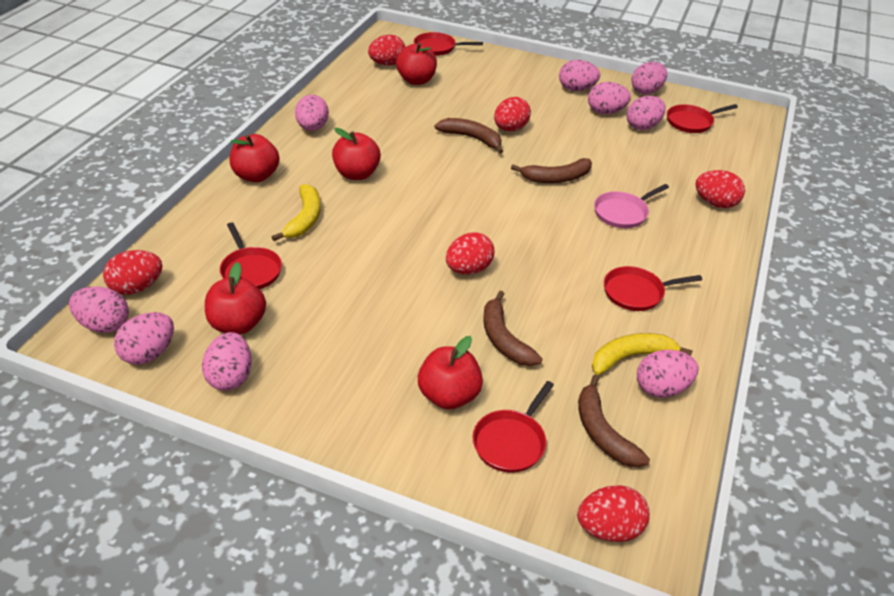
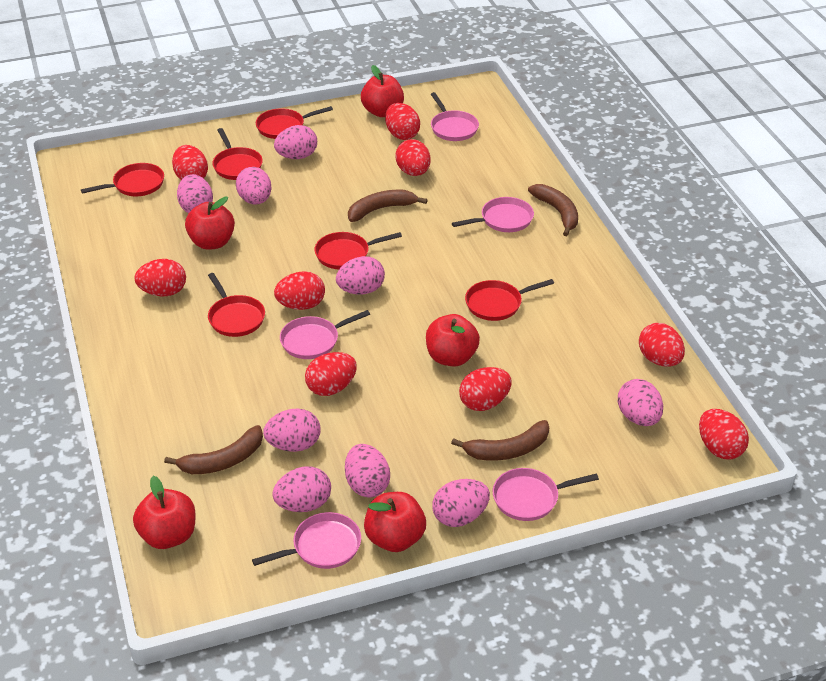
pink pan: [594,184,669,228] = 1 -> [252,512,361,569] [280,310,370,359] [431,92,479,141] [452,197,534,232] [493,468,599,521] = 5
red egg: [103,250,162,295] [368,35,405,65] [446,232,494,274] [494,97,531,131] [577,485,650,542] [695,170,745,208] = 6 -> [134,259,186,297] [172,145,208,180] [274,271,325,310] [305,352,357,396] [385,103,420,140] [395,139,431,176] [459,367,511,411] [639,323,685,367] [699,409,749,459] = 9
red pan: [220,222,282,289] [414,32,483,56] [473,381,554,473] [604,266,702,311] [667,104,738,133] = 5 -> [81,163,164,196] [208,273,265,337] [212,128,263,180] [256,106,333,139] [315,232,402,269] [465,279,554,321] = 6
yellow banana: [272,184,321,241] [592,333,693,375] = 2 -> none = 0

